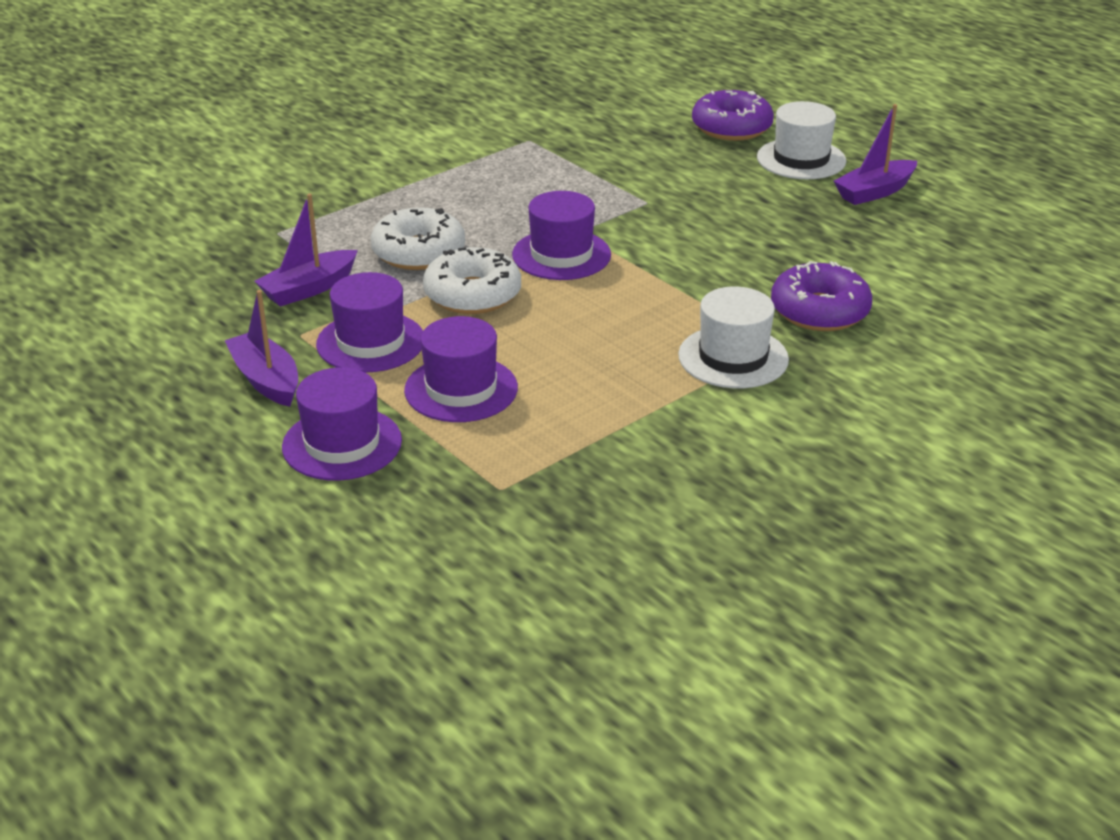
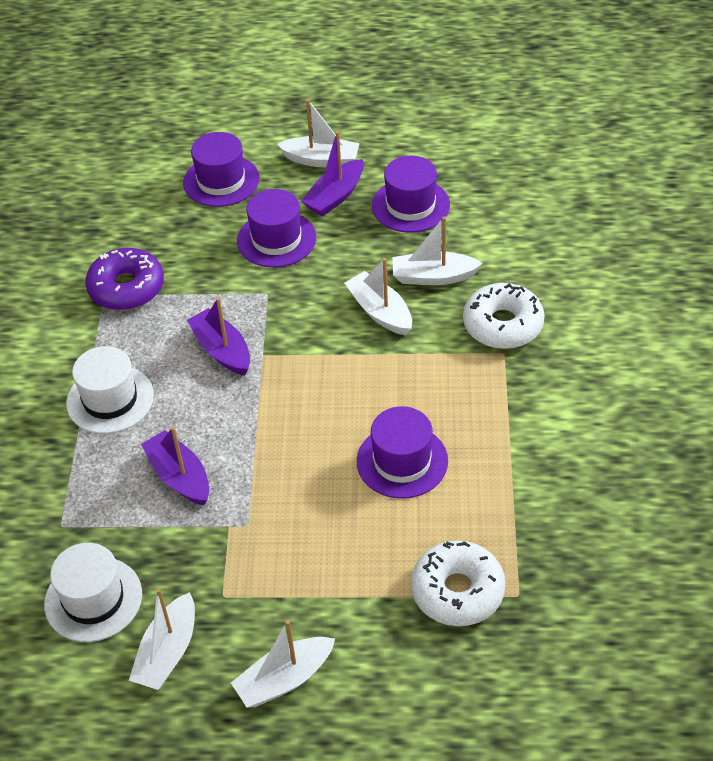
purple donut: [692,90,774,141] [771,261,872,331] = 2 -> [85,248,164,311] = 1
white boat: none = 0 -> [129,588,195,690] [231,620,335,708] [277,99,360,167] [345,258,412,335] [392,216,483,285] = 5

